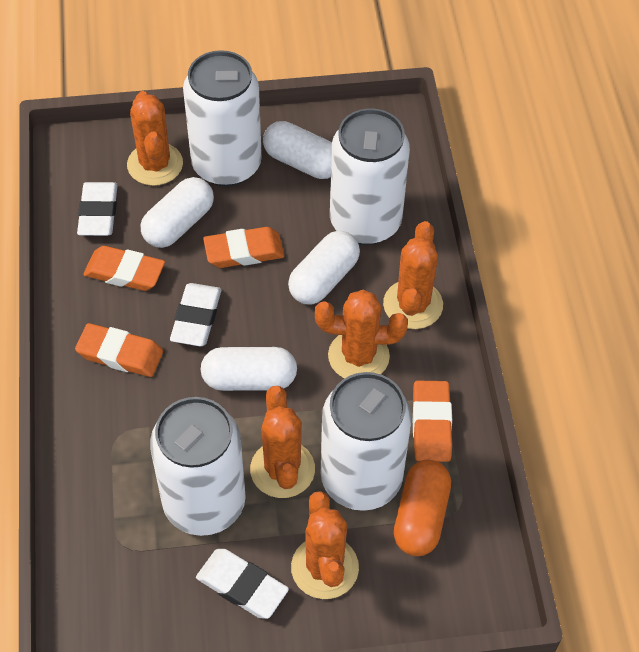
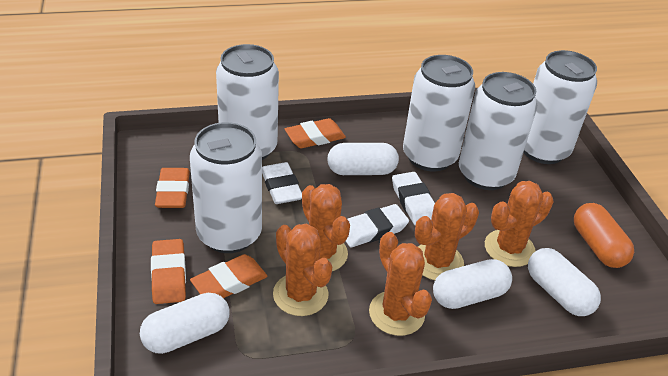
white can: [150,397,246,536] [183,50,262,187] [321,372,412,511] [330,108,410,245] = 4 -> [190,122,262,253] [216,44,279,160] [403,55,475,171] [459,72,537,190] [523,50,597,164] = 5

